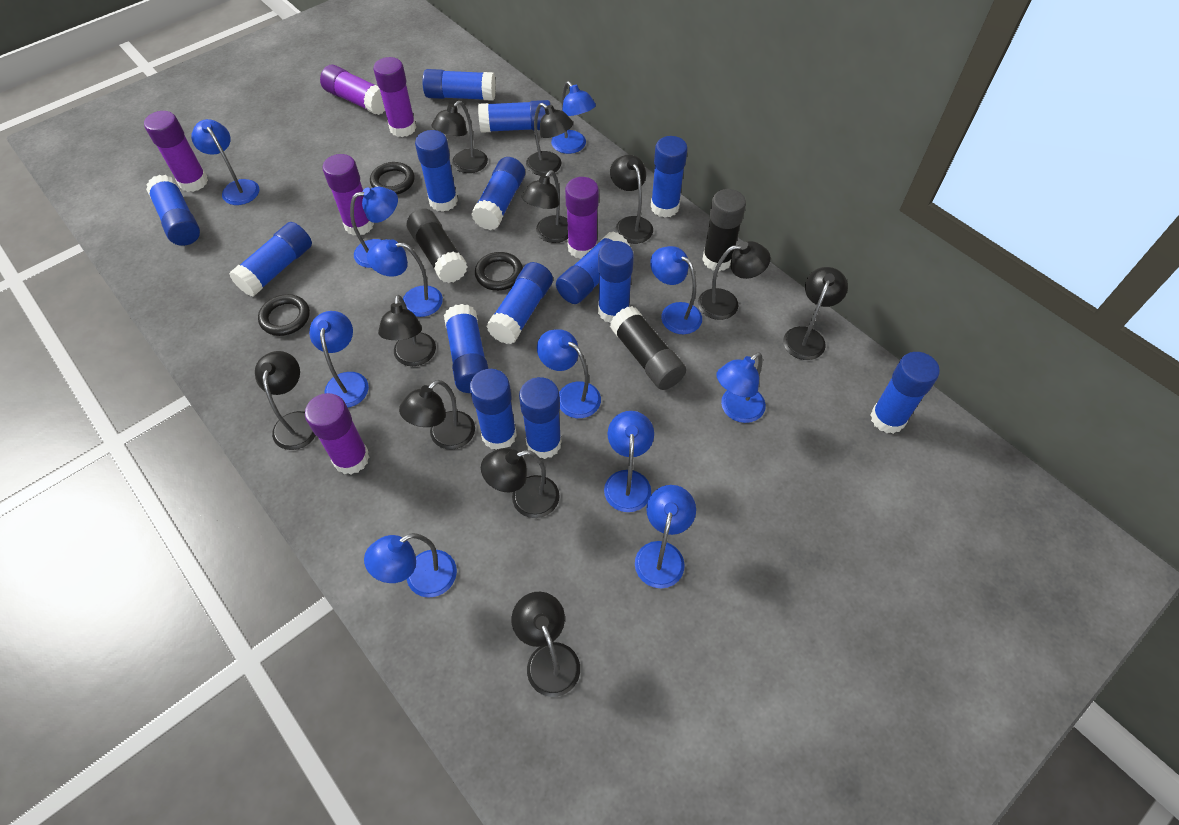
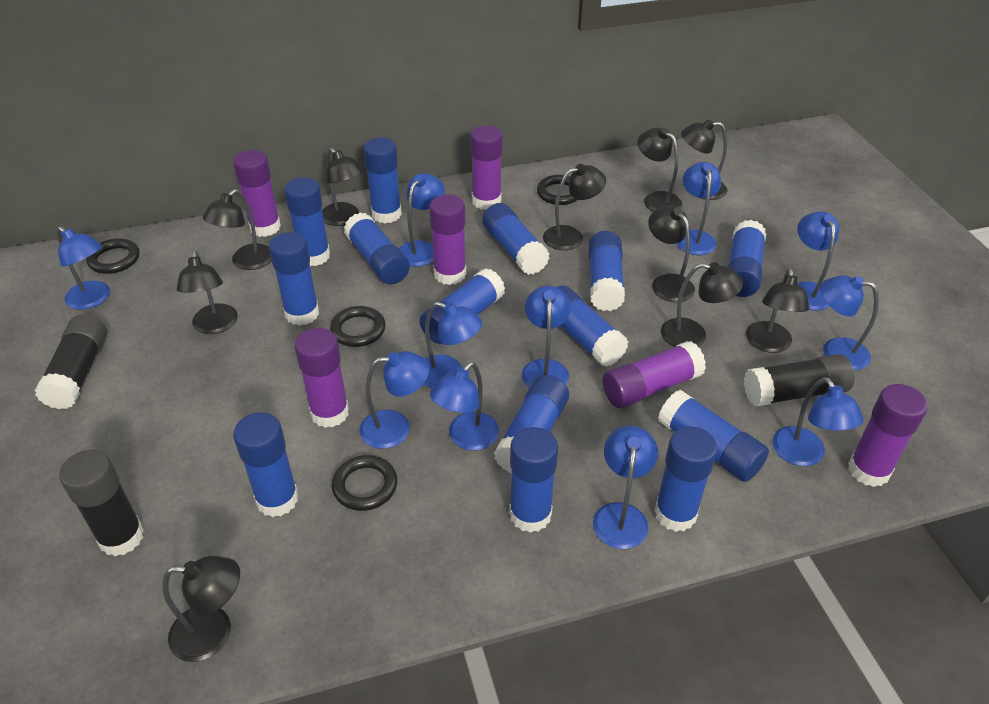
black lamp: [255,351,316,450] [378,295,436,366] [399,380,475,450] [431,101,488,173] [481,448,560,518] [511,592,580,697] [522,170,568,243] [526,103,573,176] [610,155,653,244] [698,241,771,320] [783,267,848,360] = 11 -> [162,556,240,662] [177,250,238,334] [203,189,272,270] [322,148,363,226] [543,164,606,250] [638,127,682,211] [648,206,695,302] [661,262,743,347] [681,119,727,200] [746,268,809,353] = 10
black ring: [258,294,310,336] [370,162,415,194] [475,252,523,291] = 3 -> [86,238,140,274] [330,306,386,347] [332,455,397,511] [537,175,578,205] = 4

